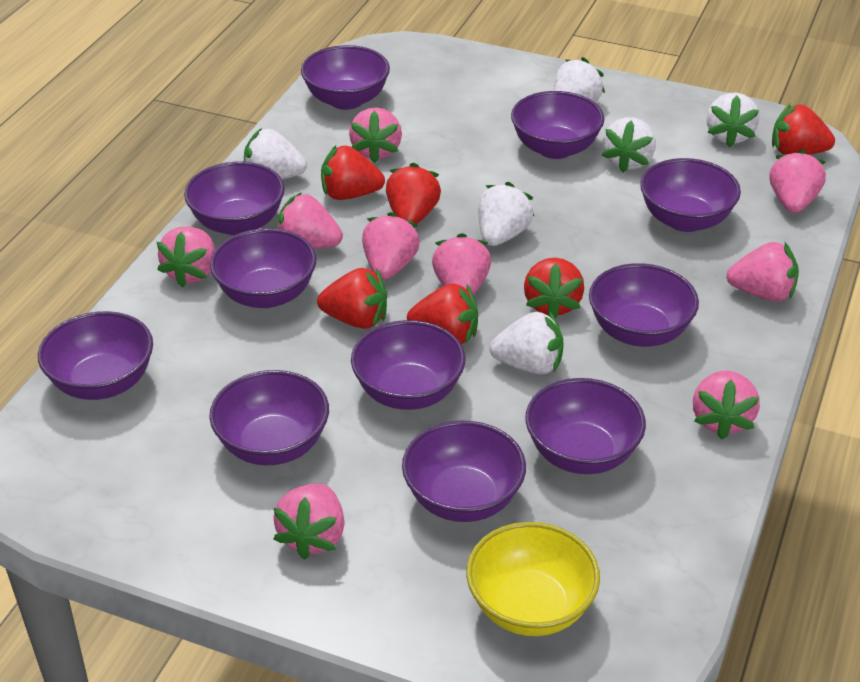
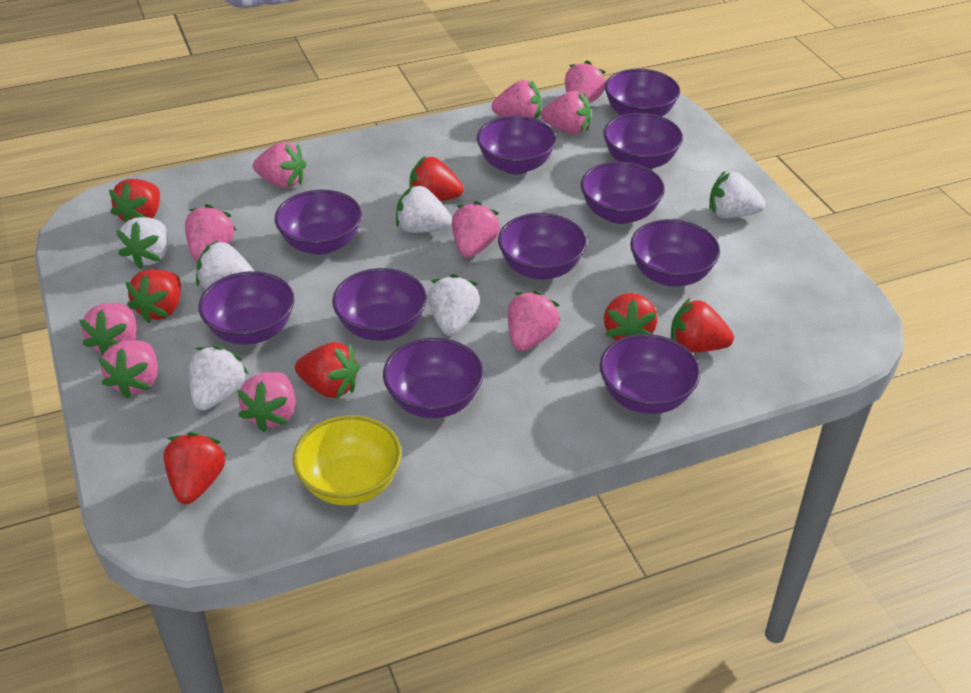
pink strawberry: [157,227,215,288] [273,484,344,560] [276,192,343,249] [349,107,402,163] [362,212,420,280] [432,233,491,295] [693,371,760,439] [726,242,799,301] [769,149,826,213] = 9 -> [79,303,137,355] [98,340,158,399] [185,204,237,261] [237,372,296,432] [253,142,306,188] [452,201,500,258] [492,80,541,119] [508,291,561,351] [541,91,591,135] [565,60,605,104] = 10
red strawberry: [317,268,387,329] [321,145,385,200] [386,163,441,224] [407,284,478,344] [524,257,584,318] [772,104,835,155] = 6 -> [109,179,160,223] [126,269,181,323] [163,432,227,504] [295,342,360,399] [409,156,464,201] [604,293,657,340] [671,298,734,353] = 7

